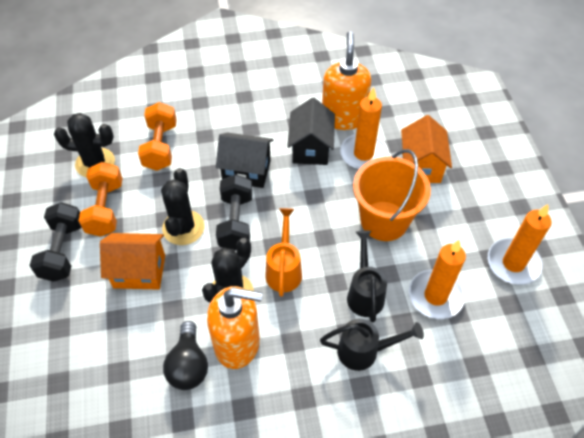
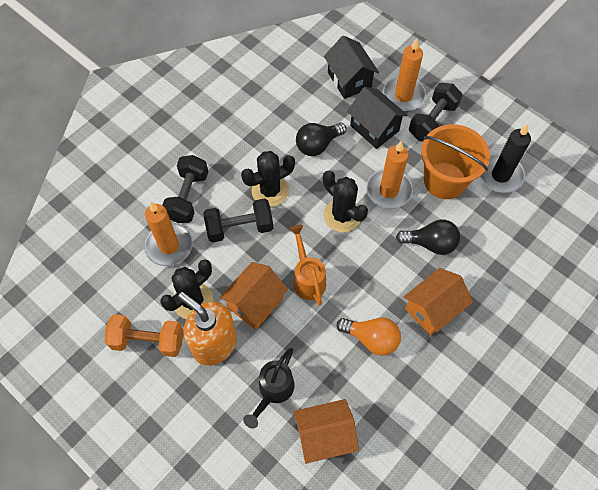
black candle: none = 0 -> [480,124,531,193] = 1
black dumbbell: [29,202,81,282] [216,174,252,250] = 2 -> [162,155,208,223] [203,198,273,243] [409,83,463,141] = 3
black light bulb: [163,321,208,390] = 1 -> [296,123,346,156] [396,219,460,255] = 2
black watering can: [320,319,424,371] [347,231,387,323] = 2 -> [243,348,295,429] = 1
orange dumbbell: [79,162,122,237] [138,102,177,171] = 2 -> [105,314,183,357] = 1
orange house: [100,233,165,290] [401,115,452,183] = 2 -> [220,262,288,330] [294,399,359,464] [404,268,473,336] = 3
orange light bulb: none = 0 -> [337,317,401,356] = 1
orange soap dispenser: [207,286,263,369] [322,31,371,130] = 2 -> [178,292,237,366] = 1

